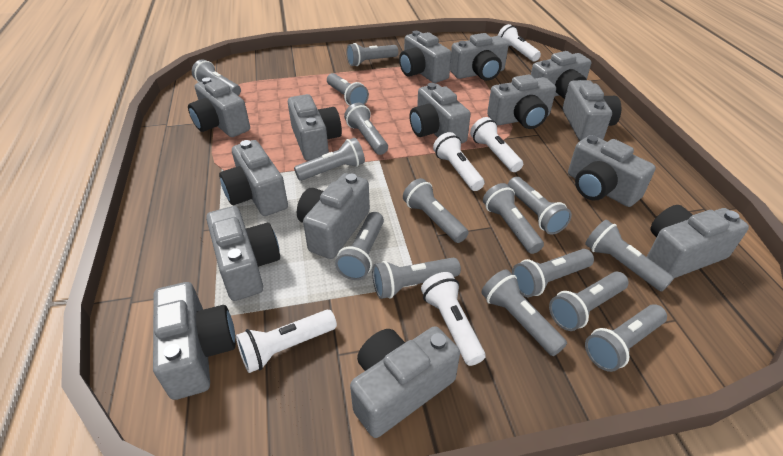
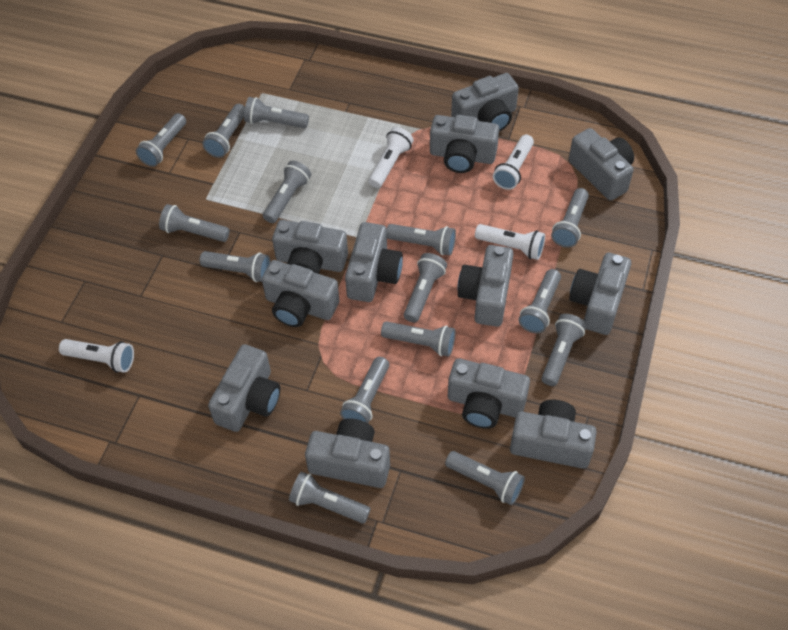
grey camera: [153,282,236,400] [188,77,250,137] [206,206,280,301] [219,140,288,216] [288,94,342,161] [297,173,370,259] [350,326,460,438] [399,31,451,83] [410,83,471,143] [450,33,509,81] [487,75,556,129] [531,51,591,99] [562,80,621,141] [568,135,656,207] [647,205,749,278] = 15 -> [208,344,280,432] [262,260,339,327] [272,220,348,274] [305,418,390,488] [345,222,403,302] [430,115,499,173] [448,358,530,429] [451,73,519,131] [458,245,514,327] [510,400,597,469] [569,128,634,201] [569,253,631,335] = 12
white flashlight: [236,310,337,373] [421,272,485,366] [433,132,485,191] [470,117,523,172] [498,24,541,62] = 5 -> [59,339,134,373] [369,127,413,188] [475,224,545,260] [493,135,534,190] = 4

